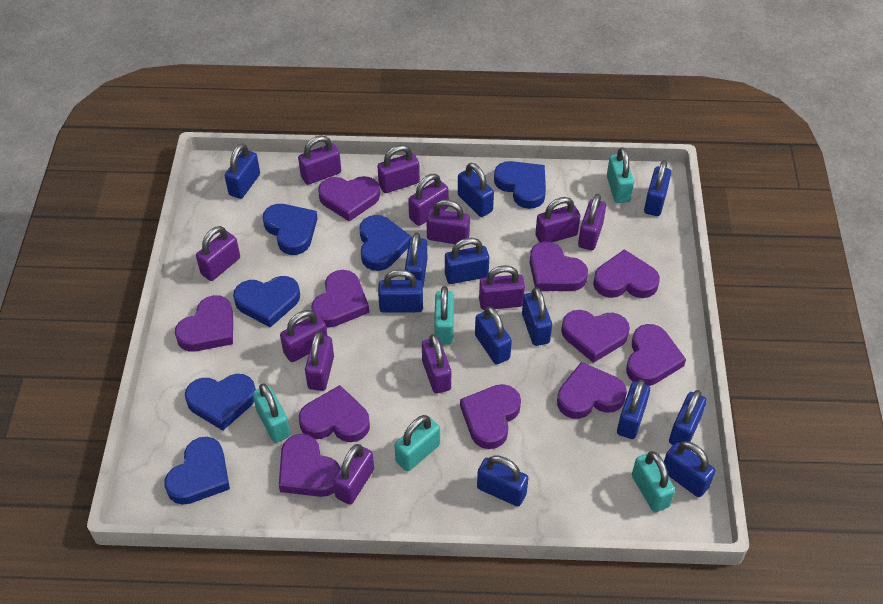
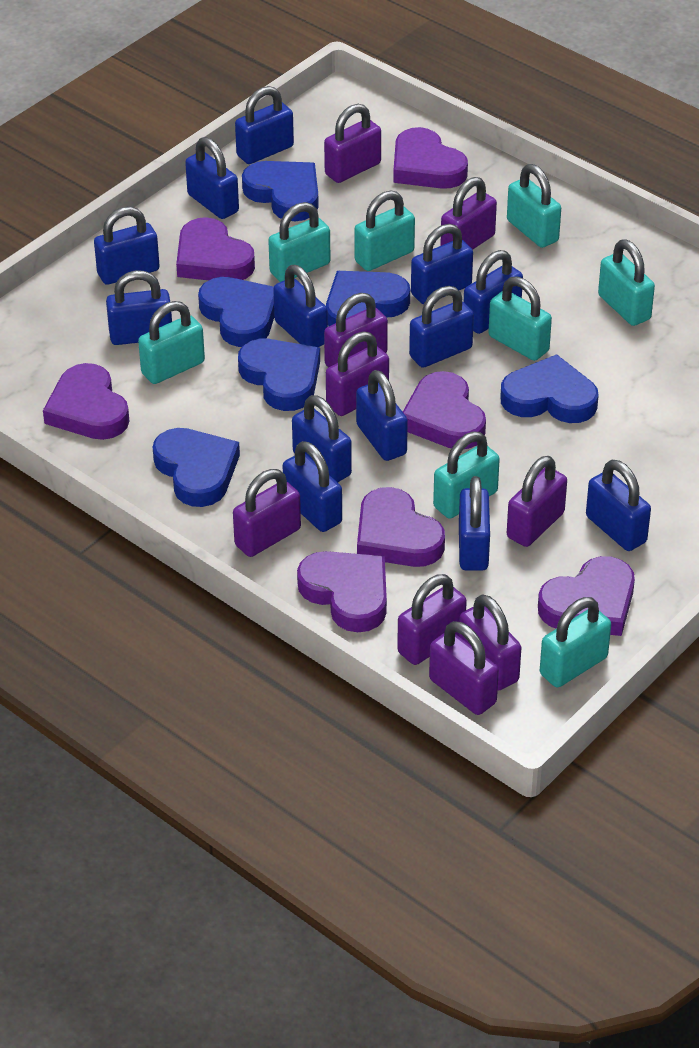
blue padlock: [225,143,260,199] [378,269,423,313] [405,232,427,286] [445,238,489,284] [458,163,494,217] [475,306,512,364] [477,455,529,506] [522,287,552,346] [617,379,650,439] [644,160,671,216] [664,441,715,497] [669,390,707,445] = 12 -> [94,207,160,285] [106,270,172,345] [185,137,239,219] [235,86,294,164] [273,265,328,347] [283,441,342,532] [292,395,352,482] [356,370,408,461] [409,286,474,368] [411,224,473,304] [459,476,490,571] [464,250,523,334] [586,460,651,551] = 13
purple heart: [175,295,233,352] [279,434,340,497] [299,385,370,442] [311,270,369,327] [318,176,380,221] [460,384,521,449] [530,242,588,291] [557,362,627,419] [561,310,630,363] [593,249,660,298] [626,324,686,386] = 11 -> [43,363,129,440] [176,217,255,280] [297,551,387,632] [357,487,445,567] [393,127,468,189] [403,371,486,449] [538,556,635,636] = 7
purple padlock: [196,226,240,281] [280,310,328,362] [298,136,341,185] [305,331,334,391] [333,444,374,504] [377,145,420,193] [408,174,448,226] [422,334,451,394] [426,200,470,244] [479,265,525,310] [535,197,580,243] [578,194,606,250] = 12 -> [233,469,301,557] [324,104,381,183] [324,293,388,368] [326,332,389,416] [397,574,467,665] [429,621,499,715] [440,177,497,250] [459,594,522,691] [507,456,567,547] = 9
turquoise padlock: [253,383,290,443] [394,415,440,471] [434,286,454,345] [607,147,634,203] [632,451,675,512] = 5 -> [138,301,205,384] [268,202,331,282] [354,191,415,271] [433,432,500,519] [488,276,552,361] [507,164,561,248] [540,597,611,687] [598,239,655,326] = 8

